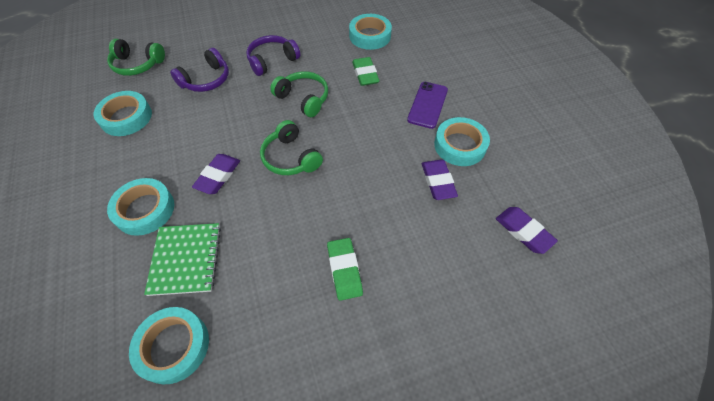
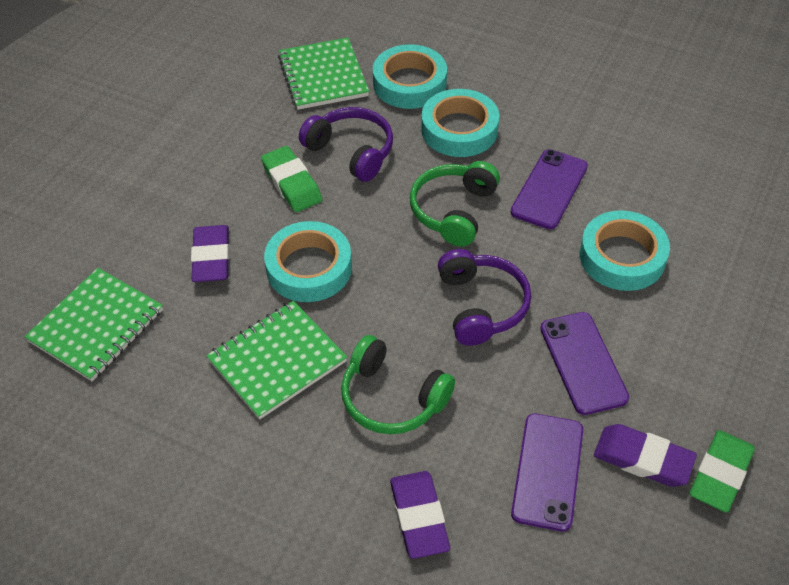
green headphones: [107,39,165,76] [260,120,323,175] [270,71,328,117] = 3 -> [341,335,455,434] [410,161,500,247] = 2
green notebook: [144,223,221,296] = 1 -> [24,268,163,381] [206,301,347,420] [278,37,369,110] = 3
purple phone: [407,82,448,129] = 1 -> [511,149,588,229] [511,414,583,531] [540,312,629,415] = 3
turquoise tape: [94,91,152,136] [107,178,174,236] [129,307,209,384] [349,14,392,50] [434,117,490,166] = 5 -> [264,221,352,302] [373,44,447,109] [421,89,499,157] [580,210,670,291] = 4

